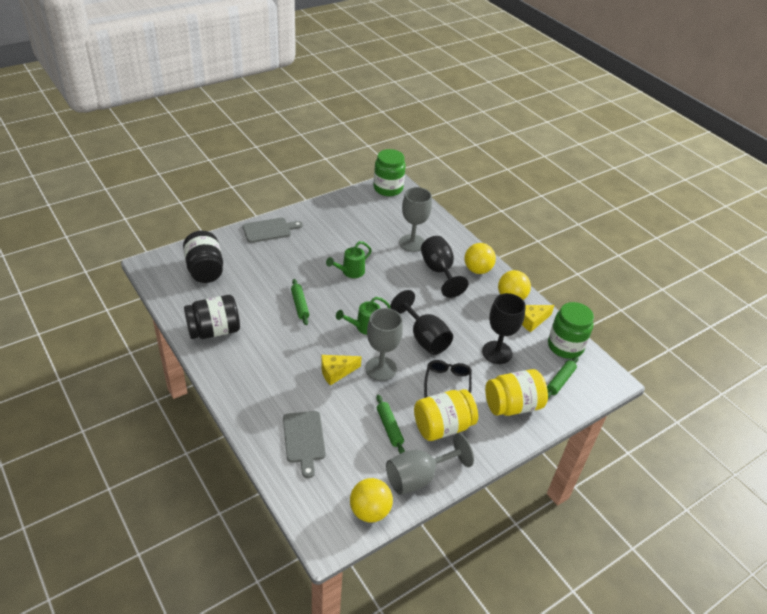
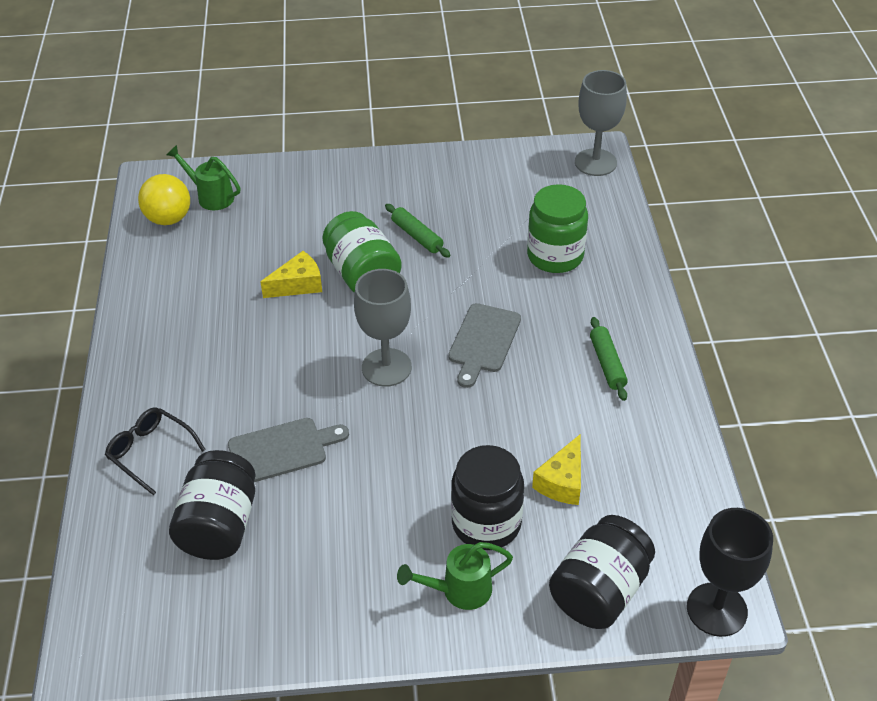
black goblet: [390,290,453,355] [421,236,468,298] [482,293,526,364] = 3 -> [687,508,773,637] = 1
black jar: [183,231,223,283] [184,295,240,339] = 2 -> [169,450,256,560] [451,445,524,550] [549,515,655,629] = 3
green rolling pin: [291,279,309,325] [376,395,405,454] [547,357,578,399] = 3 -> [385,204,451,258] [590,317,628,401] = 2
grey goblet: [365,308,403,381] [386,433,474,495] [399,187,432,252] = 3 -> [354,269,412,387] [575,70,627,176] = 2
yellow ball: [350,478,393,522] [464,243,496,274] [498,270,531,300] = 3 -> [138,174,190,225] = 1
yellow jar: [414,389,478,441] [485,369,548,416] = 2 -> none = 0

